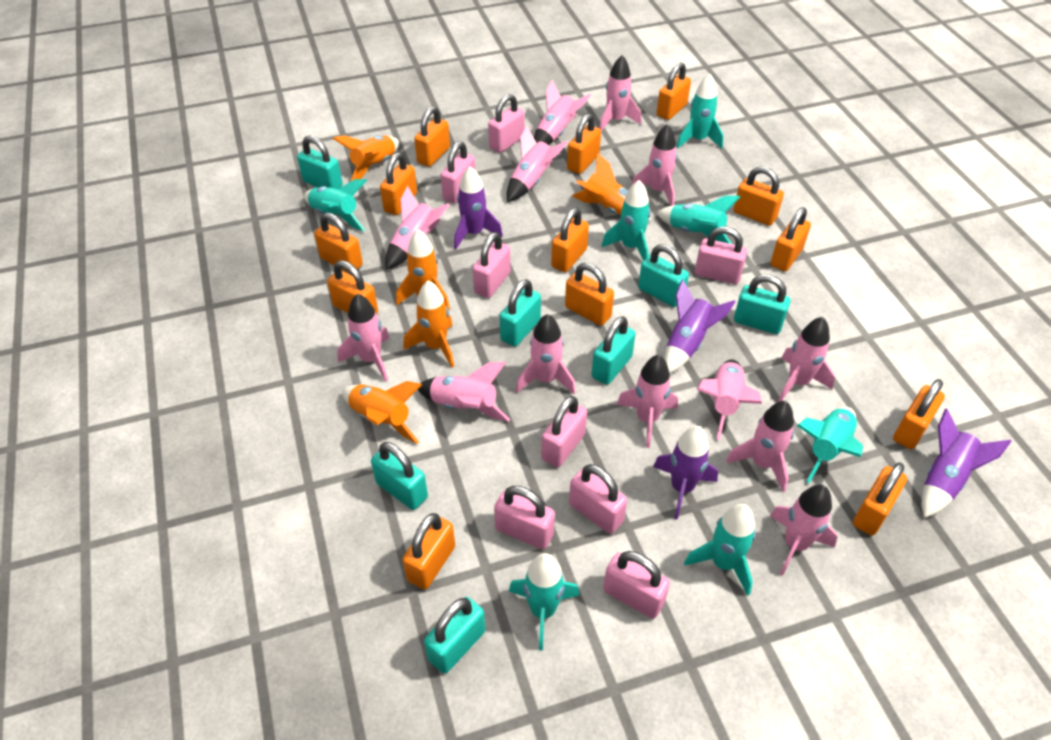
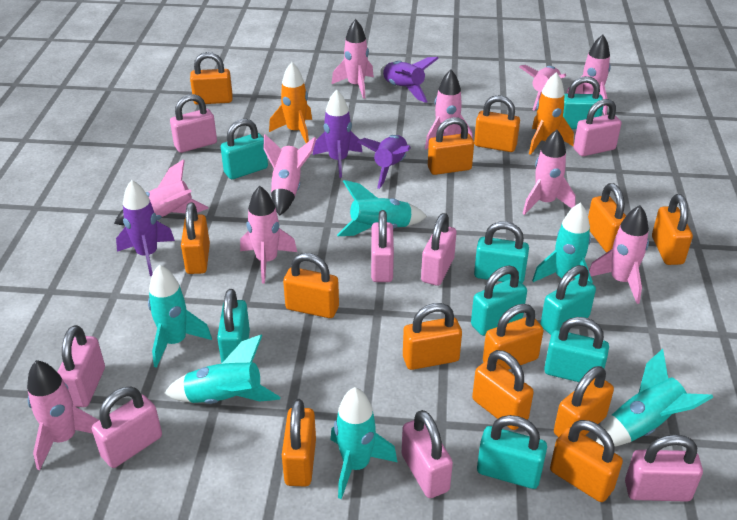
orange rocket: [333,135,399,181] [342,381,422,444] [396,229,450,310] [403,280,454,368] [572,153,651,221] = 5 -> [269,62,312,143] [529,72,574,155] = 2
pink rocket: [337,294,389,382] [385,186,450,270] [418,362,510,422] [507,125,568,202] [516,314,576,394] [534,80,591,145] [599,55,641,132] [617,355,678,448] [631,124,677,206] [697,359,762,440] [726,401,794,492] [770,484,837,576] [778,317,835,401] = 13 -> [27,360,99,470] [114,159,209,226] [240,186,297,284] [263,134,316,216] [332,19,374,99] [425,70,473,150] [519,65,566,111] [523,130,576,215] [566,35,611,115] [589,205,649,304] = 10
turquoise padlock: [297,136,343,189] [371,442,428,510] [424,597,486,673] [500,279,541,347] [592,316,635,385] [638,244,689,307] [734,274,790,334] = 7 -> [217,289,250,364] [221,119,268,179] [471,266,527,336] [474,221,529,283] [477,415,547,489] [540,265,596,335] [544,317,609,382] [563,76,603,129] = 8
turquoise rocket: [304,179,367,232] [509,553,580,651] [601,180,650,261] [657,196,740,244] [676,74,724,149] [684,504,755,596] [797,407,863,483] = 7 -> [148,264,212,368] [164,335,280,404] [330,387,397,499] [337,180,427,236] [532,203,593,284] [596,349,713,447] = 6

